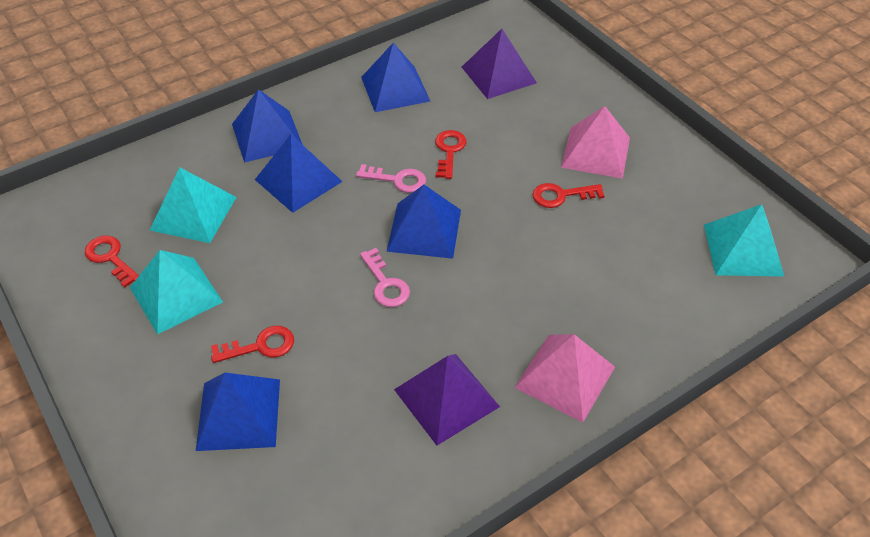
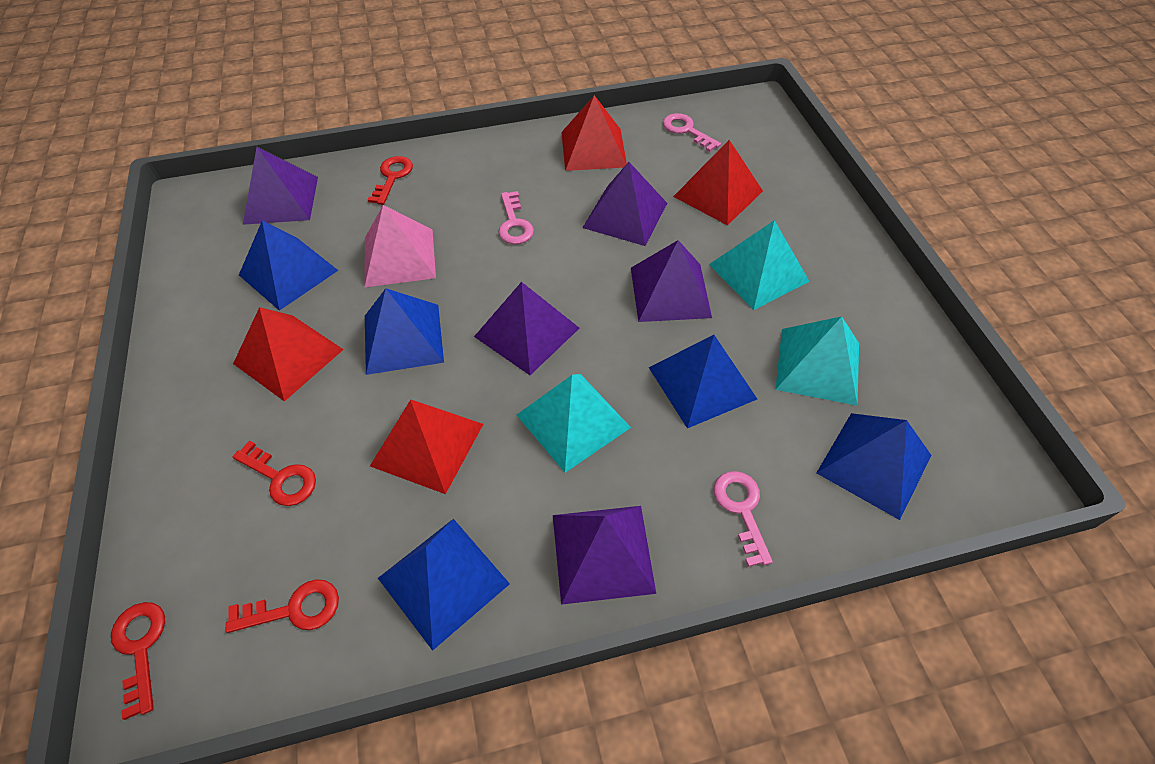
pink key: [356,164,426,193] [360,248,410,307] = 2 -> [498,191,534,244] [663,113,721,152] [714,471,773,567] = 3
pink pyramid: [514,334,615,423] [561,106,630,179] = 2 -> [364,205,436,287] = 1
purple pyramid: [394,354,500,445] [462,29,537,99] = 2 -> [243,147,318,225] [474,282,579,375] [553,506,656,605] [582,162,667,246] [631,240,712,322] = 5
red pyramid: none = 0 -> [233,307,344,402] [370,399,483,494] [561,95,627,171] [673,140,763,225] = 4

